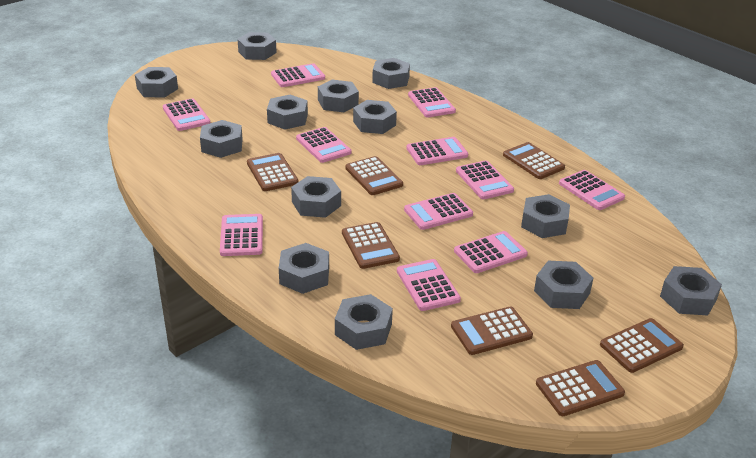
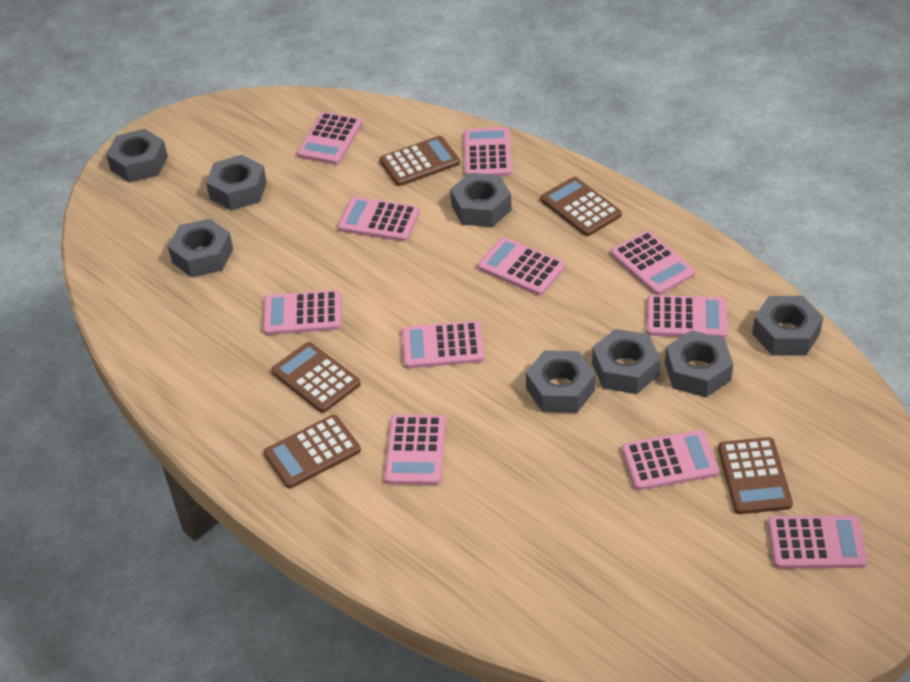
brown calculator: [247,153,299,191] [342,222,400,269] [345,156,403,195] [451,306,533,355] [503,142,565,179] [536,360,625,416] [600,318,684,373] = 7 -> [263,415,361,488] [271,342,361,413] [380,136,460,186] [541,177,622,236] [718,437,793,514] = 5
grey nut: [135,67,178,98] [200,120,243,158] [237,32,277,60] [267,95,308,130] [279,243,329,294] [291,176,341,218] [318,80,359,112] [335,294,393,350] [353,100,397,134] [372,58,410,89] [521,194,570,238] [534,261,593,309] [660,266,722,315] = 13 -> [106,129,168,183] [168,219,233,277] [206,155,267,210] [450,173,512,227] [526,350,596,413] [592,329,661,394] [665,330,733,397] [752,296,823,355] = 8

